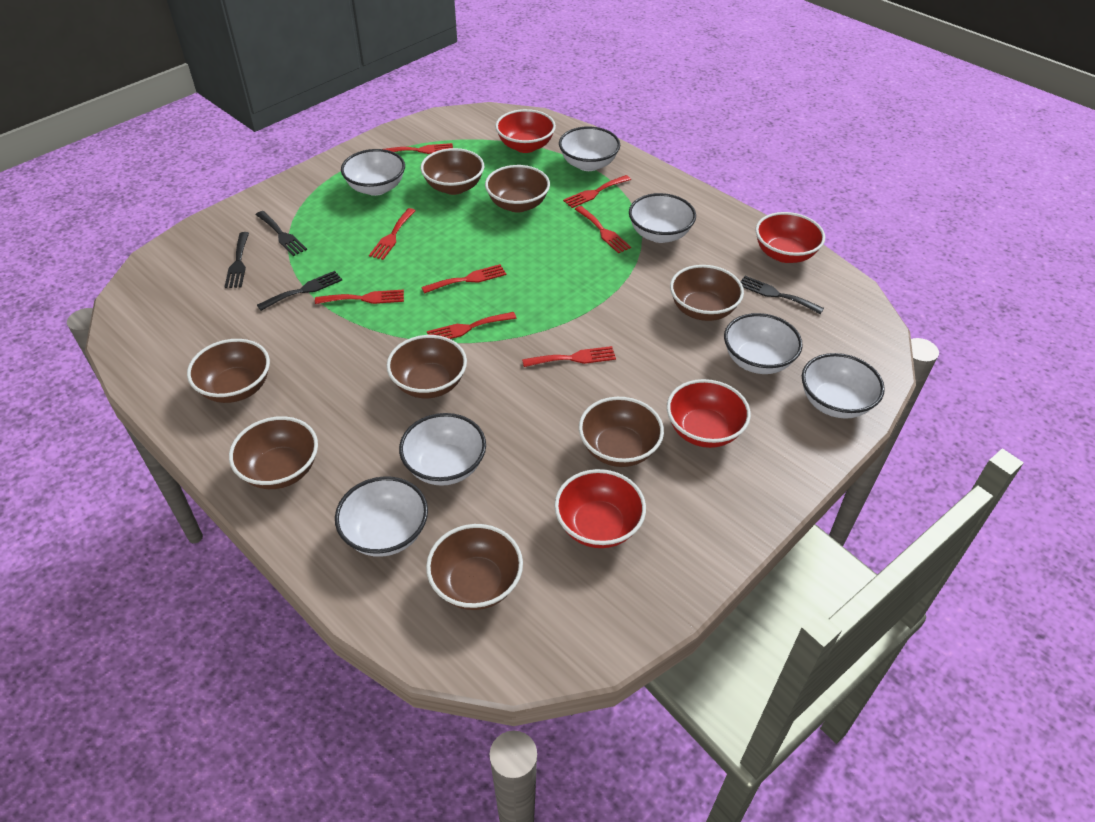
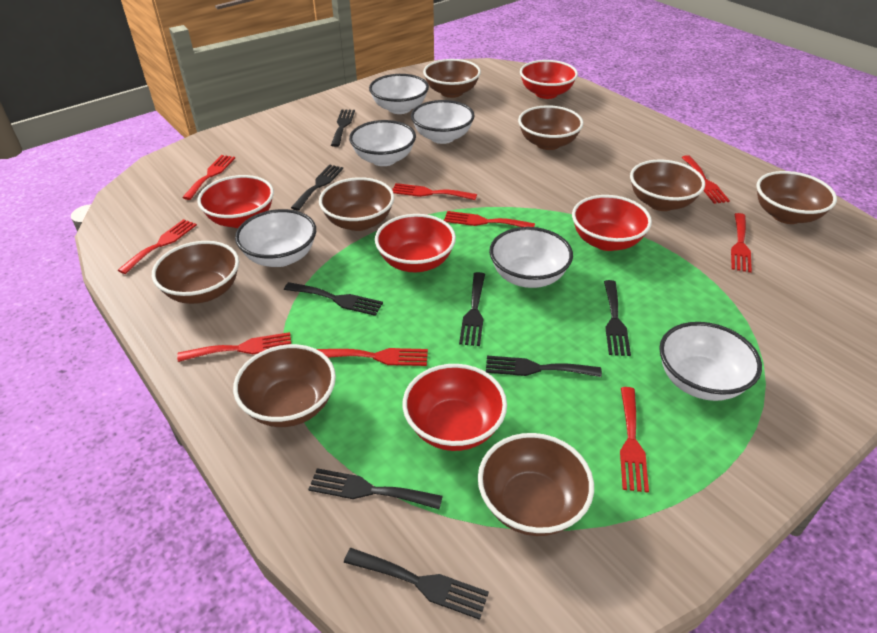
black fork: [225,232,249,288] [256,211,307,256] [257,271,342,311] [740,276,824,314] = 4 -> [284,282,383,316] [291,165,343,210] [308,468,443,509] [331,109,355,147] [344,548,489,620] [459,272,485,346] [486,356,602,377] [604,280,631,356] = 8
red bowl: [495,109,556,153] [554,469,646,548] [667,379,751,448] [755,212,825,263] = 4 -> [197,175,274,228] [375,214,456,272] [403,364,507,451] [520,60,578,99] [572,195,652,251] = 5
red fork: [315,290,404,304] [369,208,416,260] [384,143,453,154] [421,264,506,294] [427,312,516,339] [522,346,616,367] [563,175,631,208] [575,206,631,253] = 8 -> [118,219,197,274] [177,332,291,362] [182,155,235,200] [317,348,428,366] [392,183,477,200] [444,211,535,227] [620,387,649,493] [681,155,730,204] [731,213,752,273] = 9
white bowl: [335,476,428,557] [341,149,405,196] [399,413,486,486] [559,126,620,171] [629,193,696,243] [724,313,803,374] [802,353,885,419] = 7 -> [235,209,316,267] [349,120,416,166] [369,74,429,114] [411,100,475,144] [489,227,573,288] [659,322,762,401] = 6

